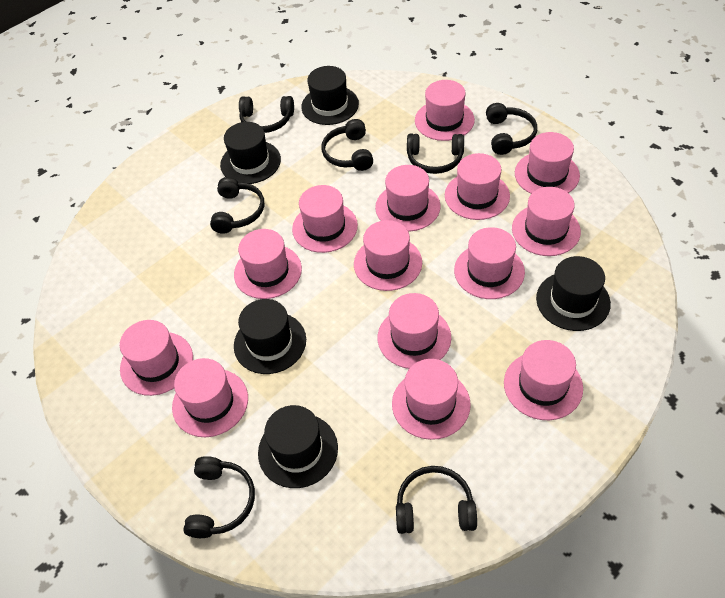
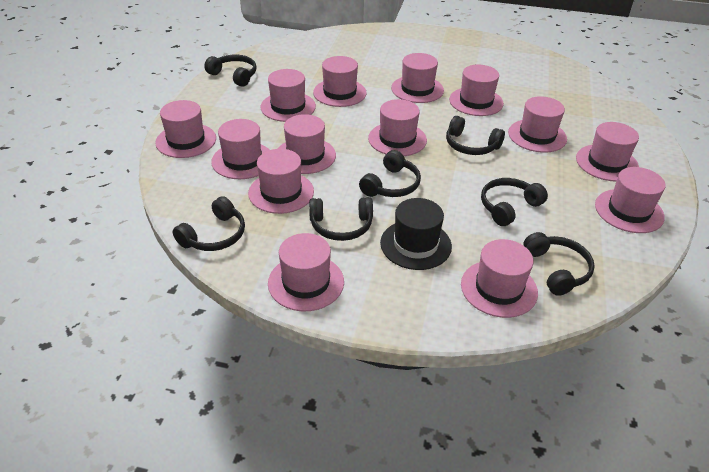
black hat: [220,122,281,184] [234,299,306,374] [258,405,338,488] [301,66,359,125] [536,256,611,331] = 5 -> [380,198,452,270] = 1

